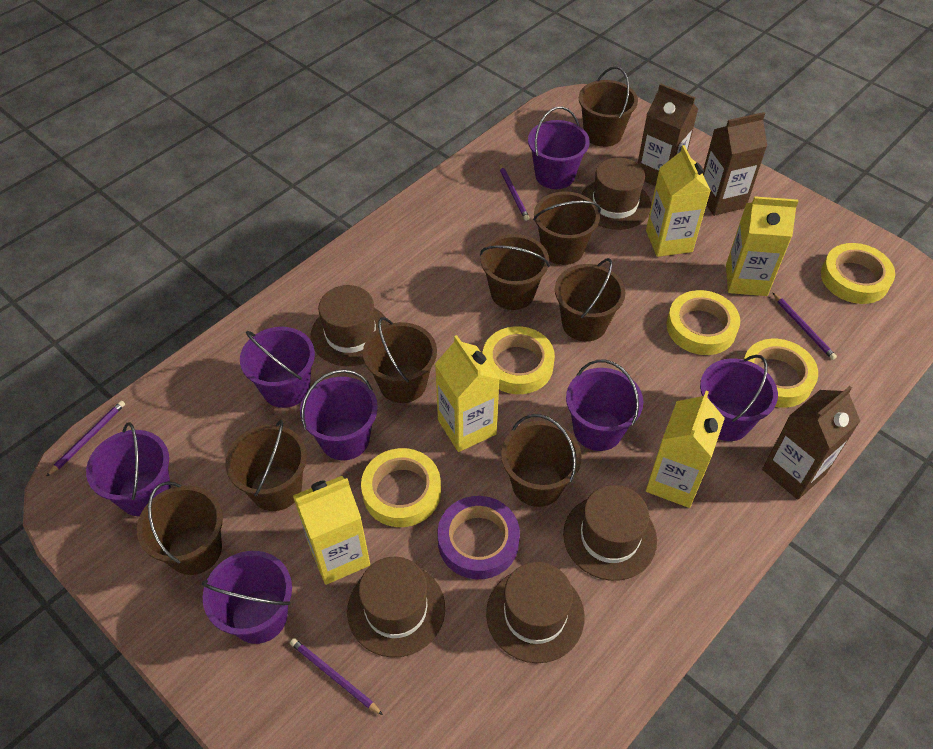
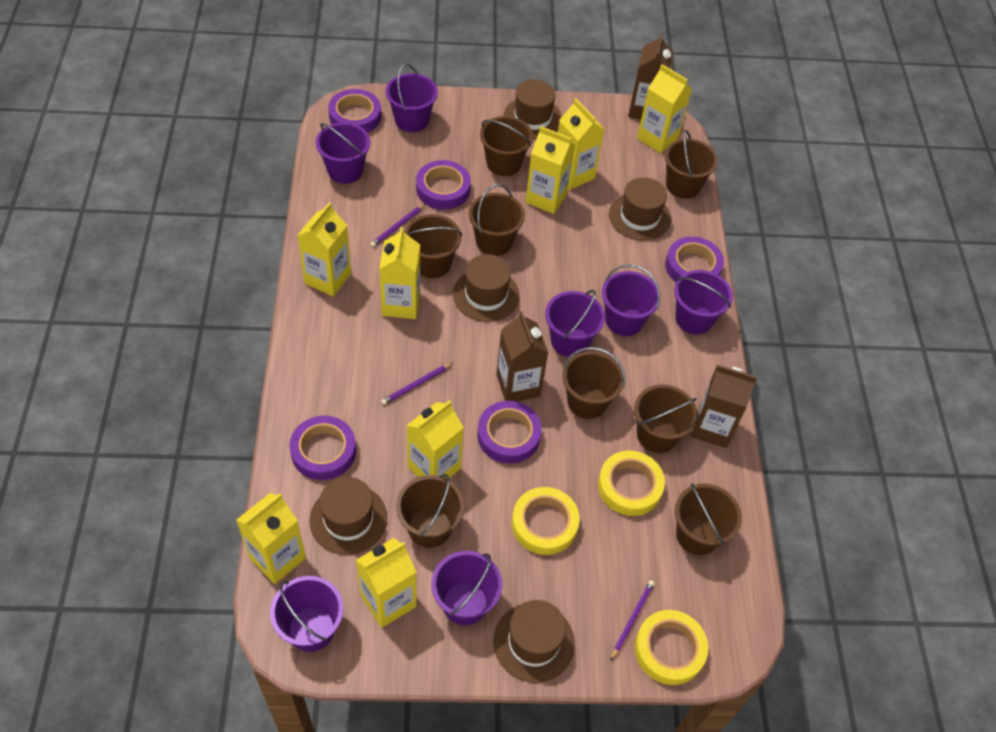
purple pencil: [46,401,125,477] [290,638,383,715] [499,163,529,221] [773,293,837,360] = 4 -> [371,204,425,247] [381,363,452,405] [611,580,655,660] = 3
purple tape: [438,496,520,579] = 1 -> [289,416,356,480] [328,89,381,133] [416,160,471,210] [477,401,542,464] [665,237,724,282] = 5
yellow carton: [293,476,370,585] [435,335,500,452] [646,145,711,257] [646,391,725,508] [726,196,799,296] = 5 -> [236,493,306,584] [297,202,351,297] [356,538,417,628] [379,227,420,319] [406,400,464,479] [526,126,575,214] [558,98,604,190] [637,64,692,153] = 8
yellow tape: [361,448,441,527] [483,326,555,394] [666,290,740,355] [743,339,818,408] [821,243,895,304] = 5 -> [512,487,580,555] [598,451,665,516] [635,610,708,685] = 3

